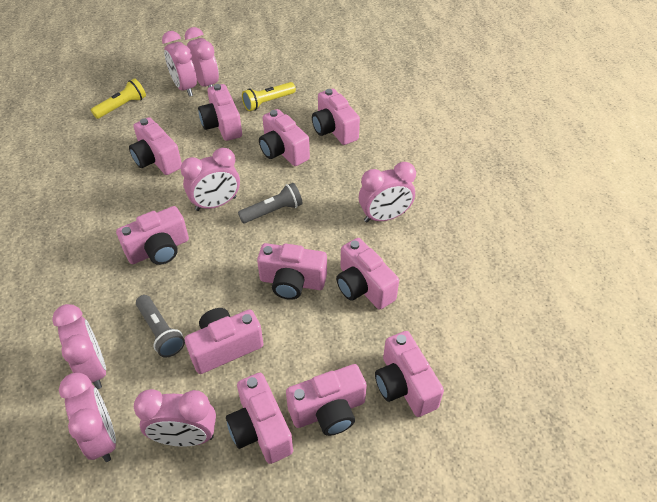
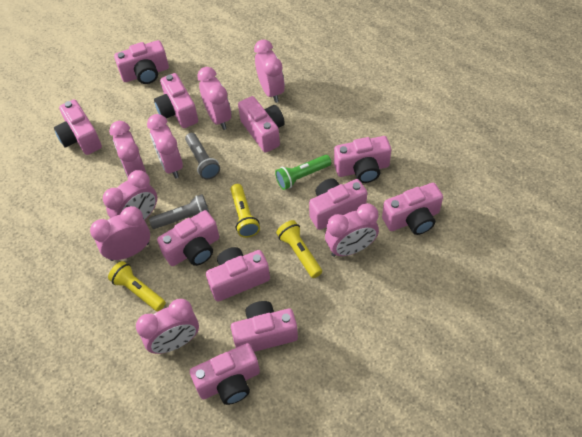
green flashlight: none = 0 -> [275,155,332,190] = 1
pink clock: [52,304,106,389] [59,373,116,462] [134,389,216,447] [162,31,197,97] [180,148,240,211] [185,27,219,87] [359,162,416,222] = 7 -> [90,206,150,261] [103,170,157,220] [109,121,146,178] [136,299,199,354] [147,114,183,178] [197,67,231,130] [254,39,285,103] [325,203,379,257] = 8
yellow flashlight: [91,78,146,119] [242,82,296,111] = 2 -> [108,261,166,311] [230,184,260,238] [276,220,322,278] = 3

